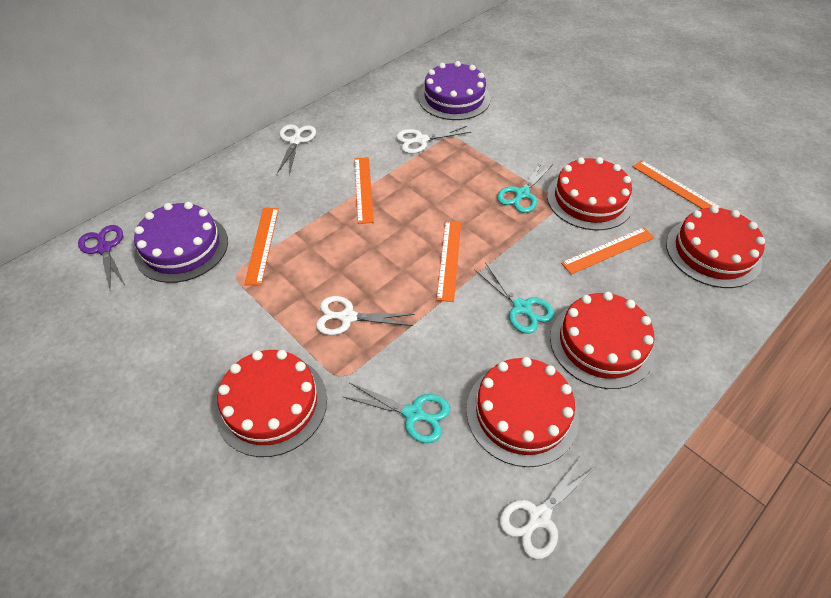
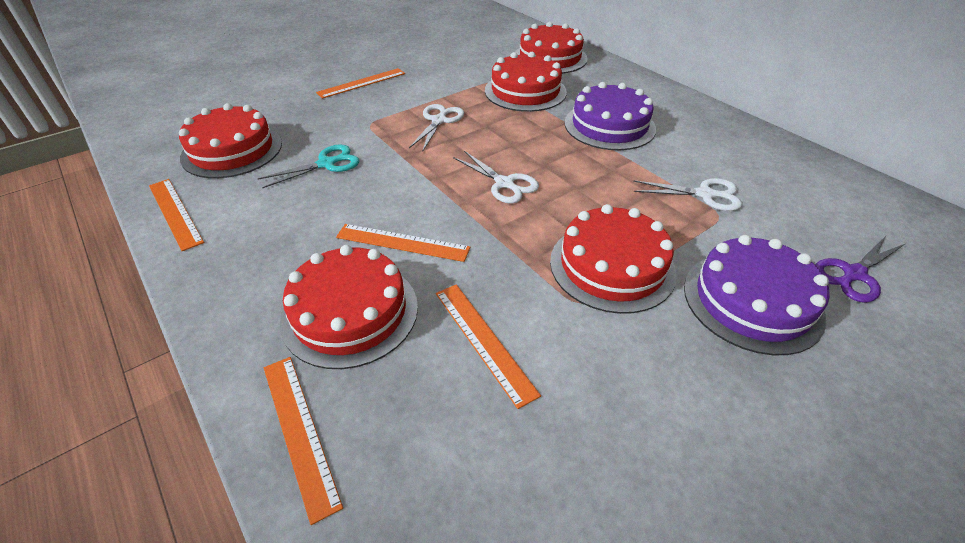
turquoise scissors: [343,383,450,443] [474,263,554,334] [497,161,553,213] = 3 -> [258,144,359,188] = 1
white scissors: [277,124,316,175] [316,296,414,335] [396,126,471,154] [500,455,597,559] = 4 -> [409,104,464,152] [453,151,539,204] [633,178,742,211] = 3

